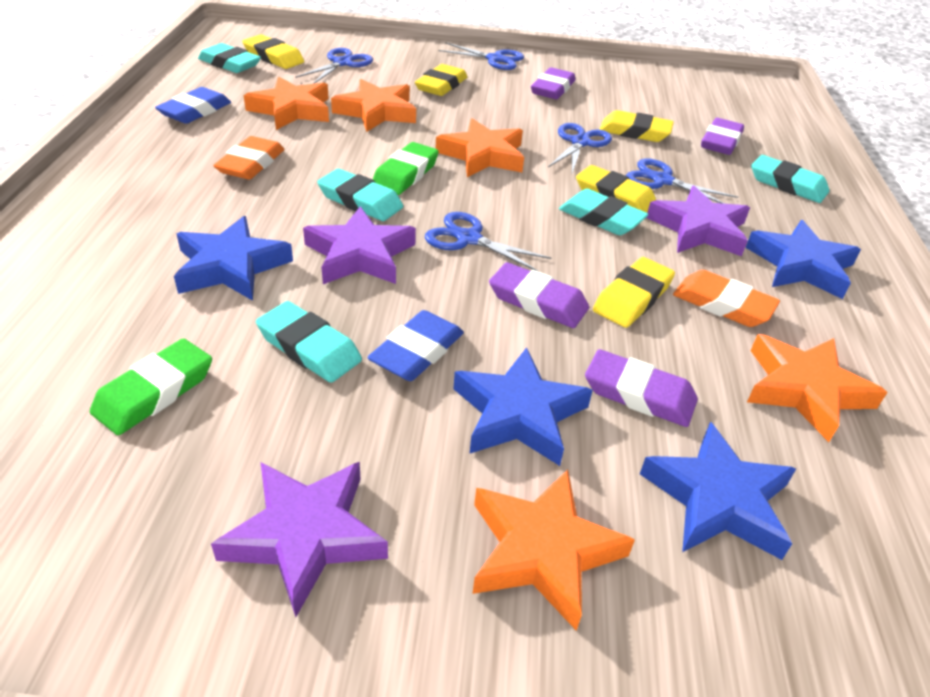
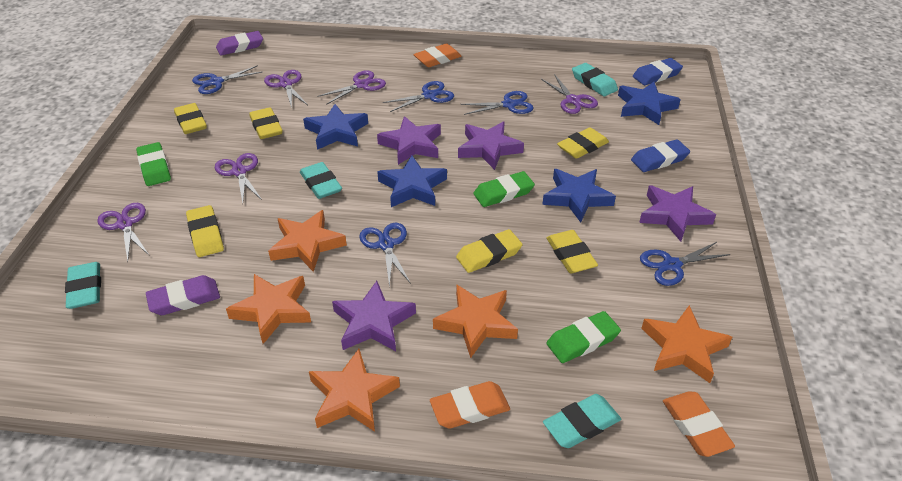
green eraser: [90,338,212,435] [373,142,439,195] = 2 -> [136,142,171,186] [473,171,535,207] [546,311,621,363] = 3
orange eraser: [213,136,284,180] [673,270,780,327] = 2 -> [413,43,462,67] [430,381,510,429] [663,391,735,457] = 3
purple eraser: [489,262,589,328] [531,67,575,99] [585,349,698,427] [701,118,744,155] = 4 -> [146,275,220,315] [216,31,263,56] = 2
purple scissors: none = 0 -> [97,203,150,262] [215,153,262,203] [264,70,308,108] [317,70,386,105] [541,74,598,114] = 5
purple star: [211,462,388,617] [303,206,416,284] [646,186,750,256] = 3 -> [332,281,416,351] [377,116,441,165] [458,122,524,170] [639,185,716,241] = 4
turquoise eraser: [198,43,261,73] [256,301,362,383] [317,168,403,221] [559,189,649,235] [751,155,829,203] = 5 -> [65,262,101,309] [300,162,342,199] [543,394,621,448] [572,63,618,96] = 4
yellow eraser: [242,34,304,69] [415,64,467,96] [576,165,656,213] [593,257,675,328] [599,110,674,142] = 5 -> [174,103,207,134] [186,205,224,257] [249,107,283,139] [456,229,523,273] [547,230,598,273] [557,127,609,159] = 6

